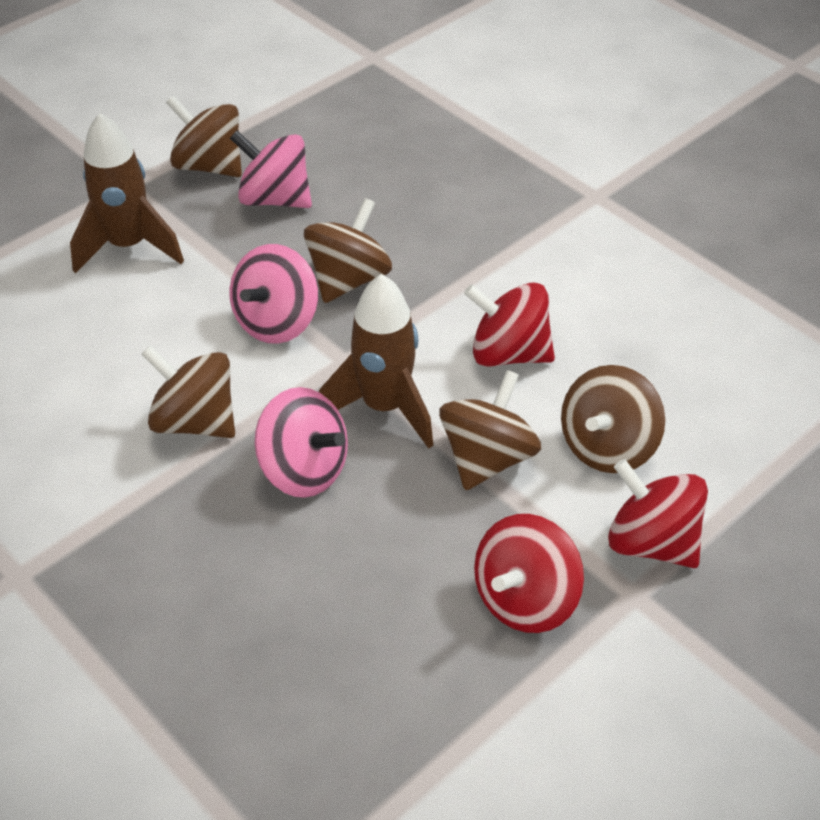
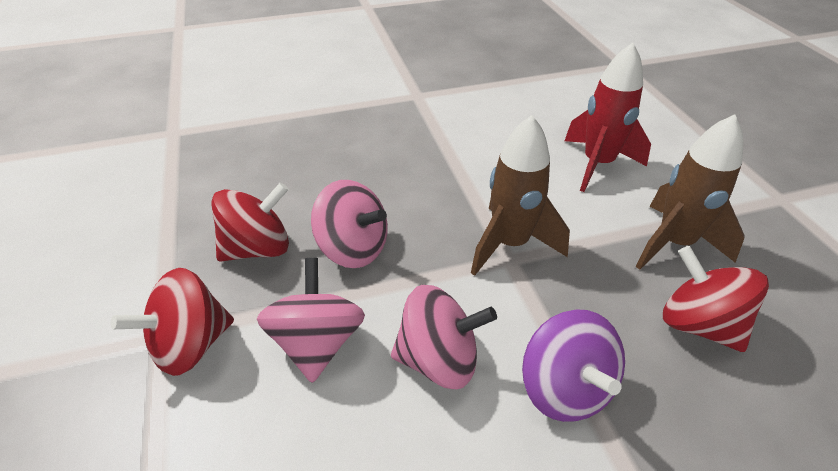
brown spinning top: [141,345,235,438] [166,95,242,177] [304,198,392,303] [439,370,541,490] [561,365,665,473] = 5 -> none = 0
purple spinning top: none = 0 -> [522,309,625,422] = 1
red rocket: none = 0 -> [565,43,651,192] = 1

